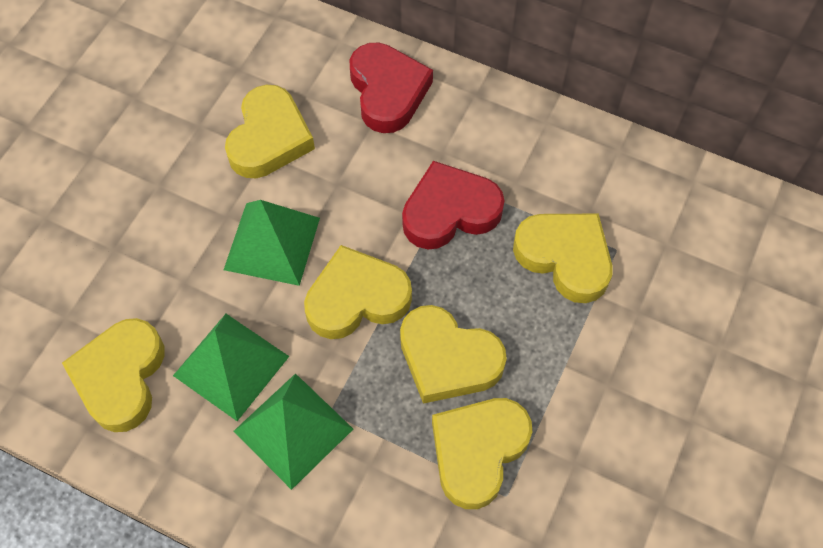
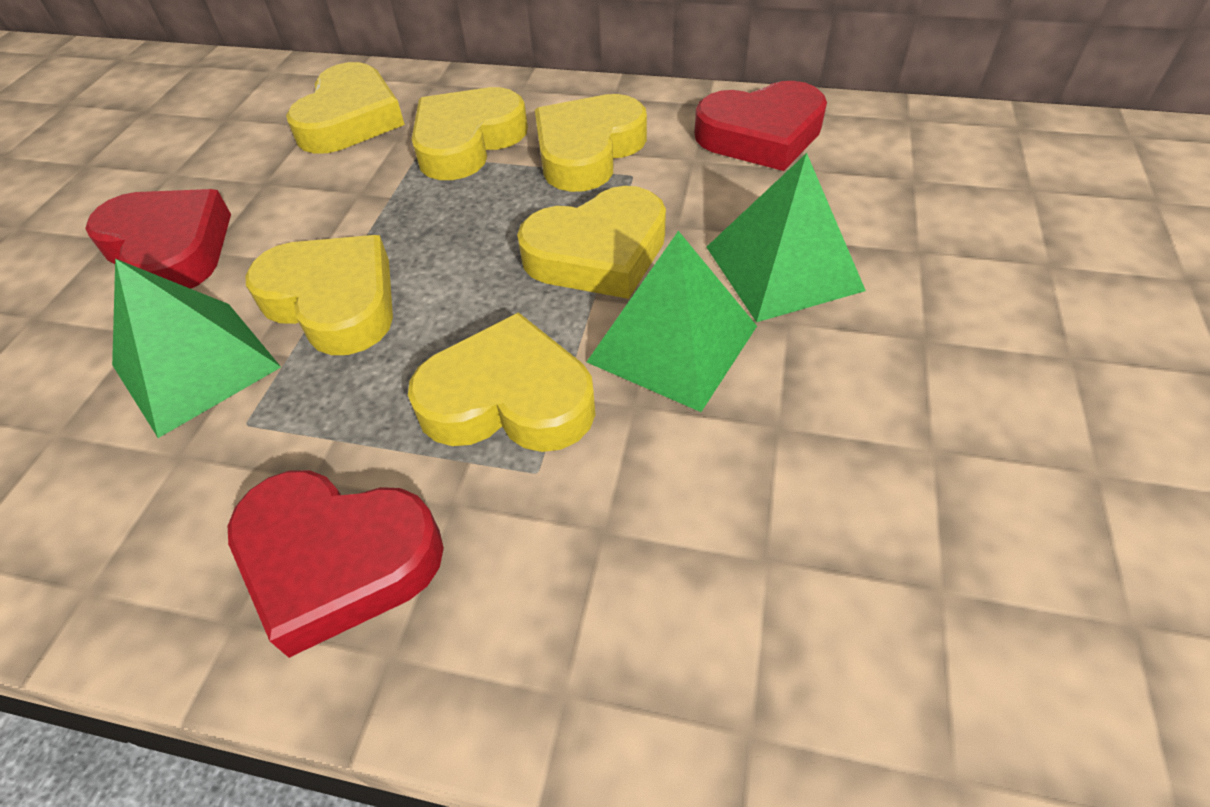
red heart: [350,42,433,133] [402,161,505,249] = 2 -> [85,189,231,289] [228,470,444,658] [694,81,827,171] = 3

